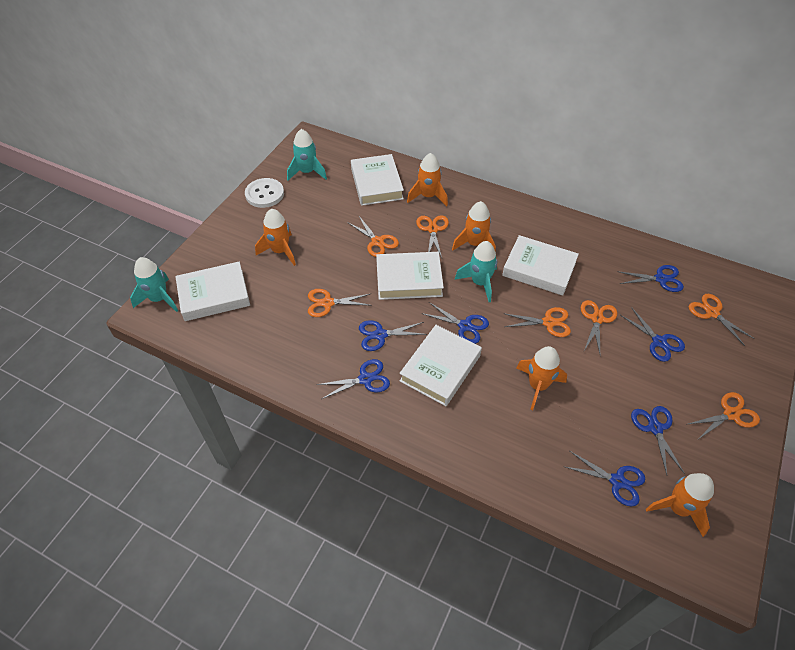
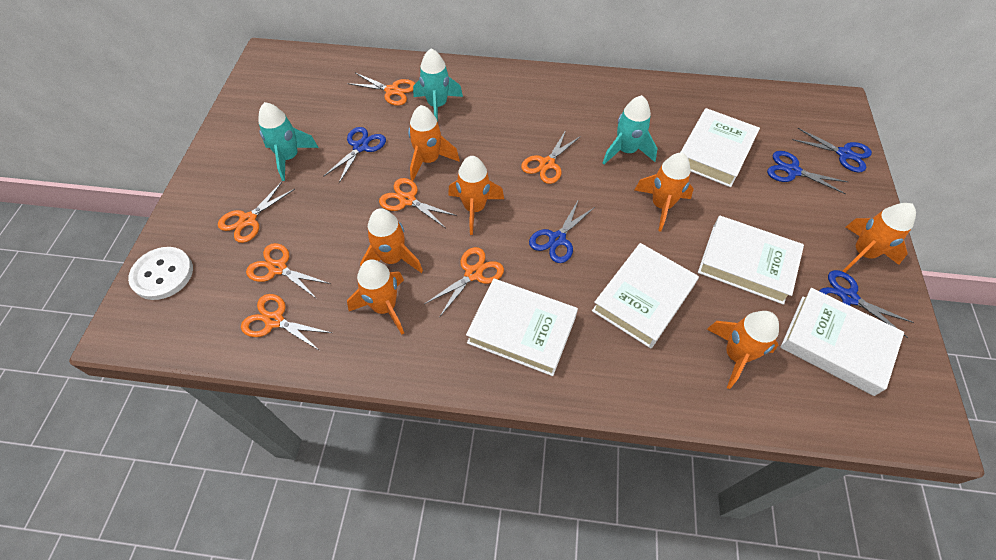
blue scissors: [316,359,390,399] [359,320,427,351] [421,302,489,344] [563,451,645,507] [617,265,684,292] [620,307,685,362] [631,406,685,475] = 7 -> [323,127,386,183] [529,199,595,263] [767,151,848,194] [792,128,872,173] [819,270,914,338] = 5
orange rocket: [255,209,296,266] [407,153,448,206] [452,201,496,252] [516,346,567,410] [646,473,714,537] = 5 -> [347,259,404,335] [360,208,423,273] [408,105,460,181] [448,156,504,235] [635,153,694,232] [707,311,779,389] [843,203,916,272] = 7

